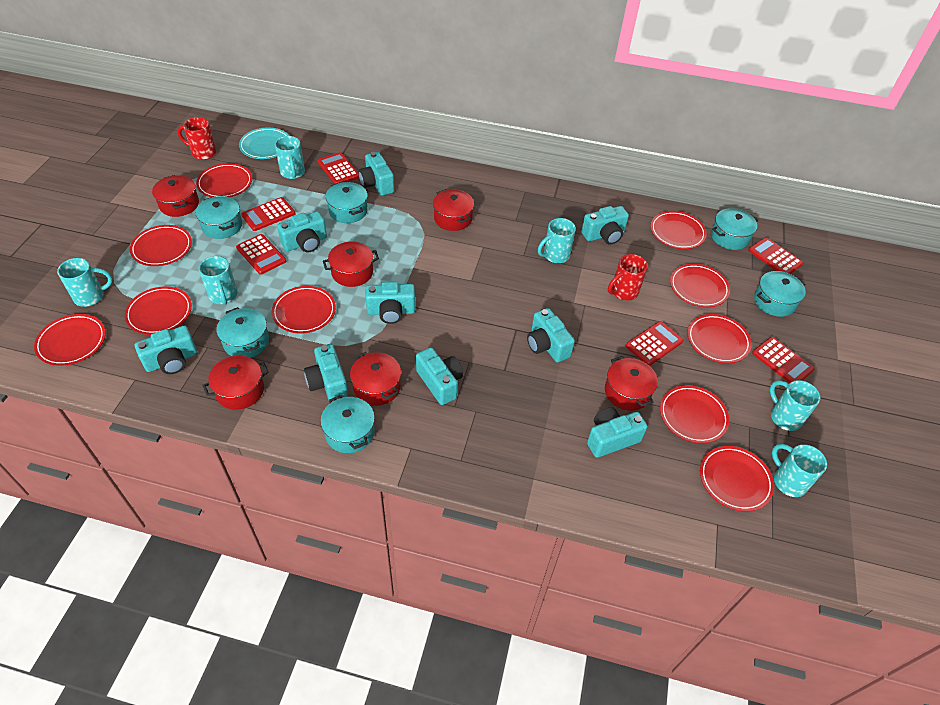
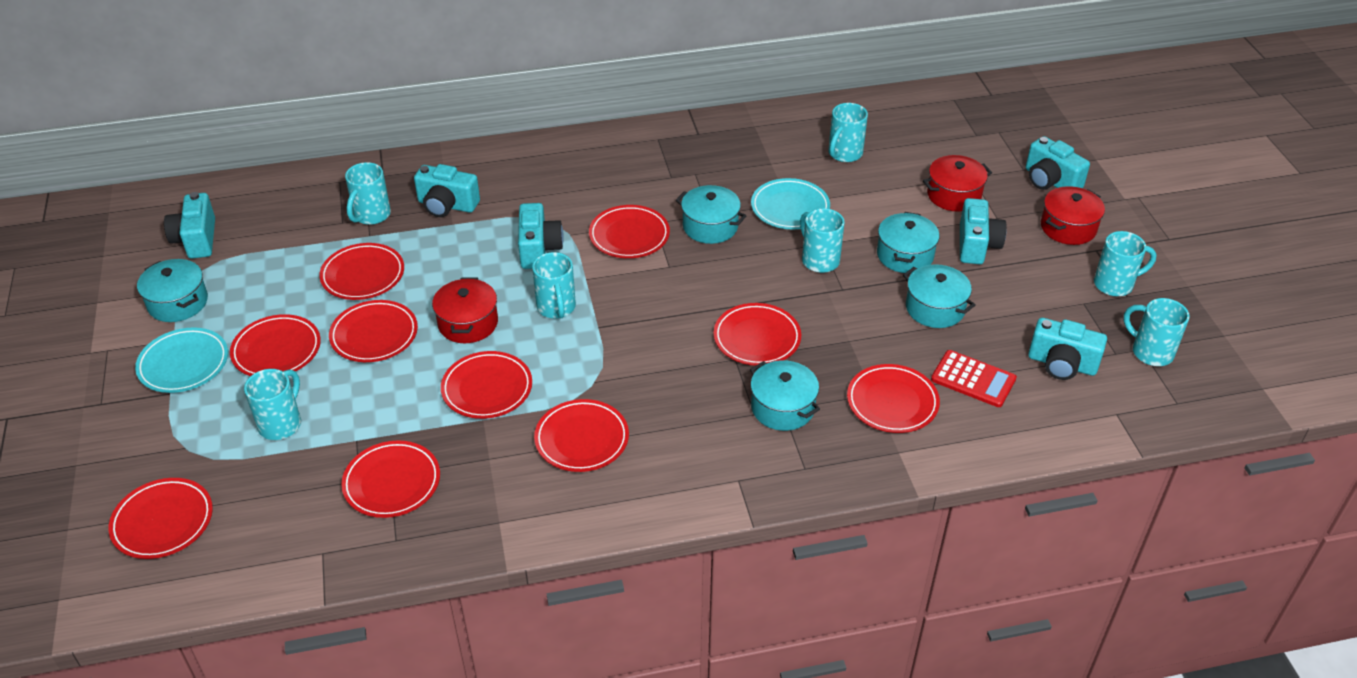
red calculator: [236,234,286,275] [241,197,295,231] [317,152,359,184] [626,321,684,366] [748,237,803,274] [752,337,815,383] = 6 -> [931,350,1017,407] = 1
red mug: [177,117,216,160] [608,254,648,301] = 2 -> none = 0
red pot: [152,175,199,217] [202,356,268,410] [323,242,379,287] [350,352,401,406] [433,189,474,231] [605,356,658,411] = 6 -> [432,277,498,343] [923,155,992,212] [1041,186,1105,245] = 3
turquoise camera: [135,326,197,374] [277,211,327,252] [304,344,348,402] [358,152,394,196] [365,282,415,324] [416,347,463,405] [527,308,575,362] [581,206,629,245] [587,407,648,458] = 9 -> [164,192,215,259] [414,164,480,217] [518,203,564,269] [960,198,1007,264] [1026,136,1090,190] [1028,318,1107,380] = 6
turquoise mug: [57,258,113,307] [198,256,238,304] [275,136,305,179] [538,218,576,263] [770,380,821,431] [772,444,827,497] = 6 -> [244,369,301,440] [345,162,391,225] [532,252,576,318] [800,208,845,273] [828,103,868,162] [1094,231,1157,296] [1123,298,1190,366] = 7
turquoise plate: [239,128,289,159] = 1 -> [135,327,228,393] [751,178,830,229] = 2
turquoise pot: [196,196,242,239] [216,307,269,358] [321,395,375,453] [326,182,368,223] [711,208,758,250] [754,271,806,317] = 6 -> [137,259,208,322] [676,185,746,244] [750,360,820,431] [877,212,939,273] [903,264,975,328] = 5

